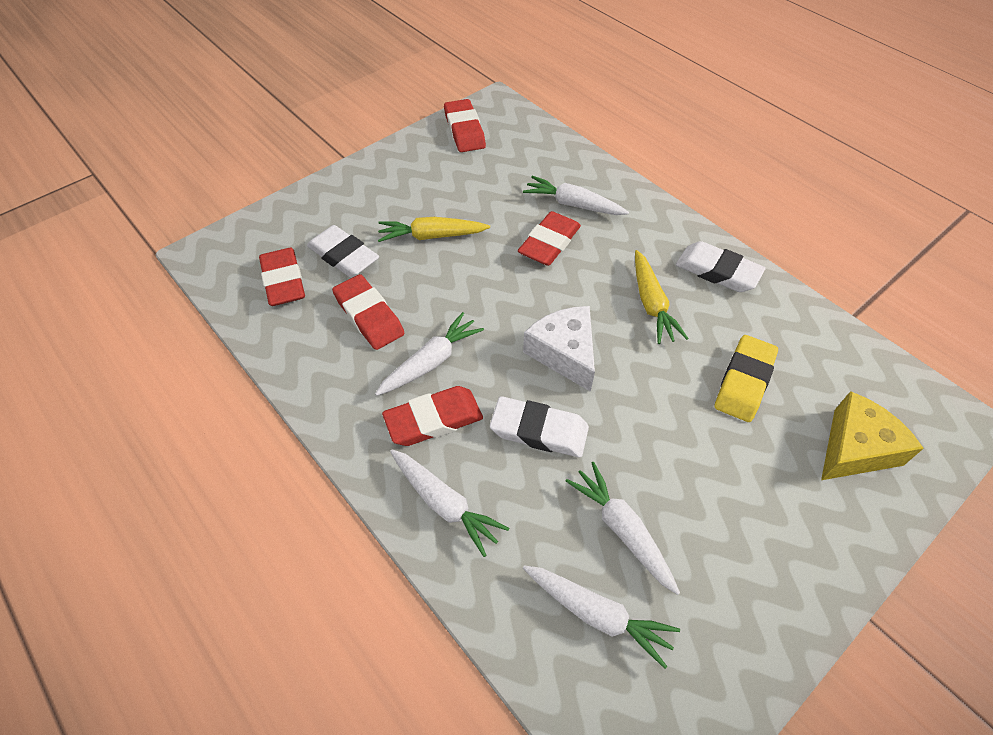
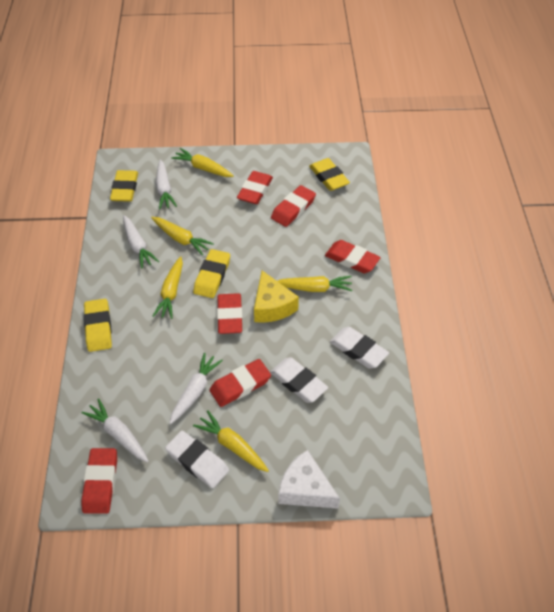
red eraser: [259,248,305,306] [332,274,404,350] [382,386,483,446] [444,99,486,152] [518,211,581,266] = 5 -> [81,448,117,514] [209,359,271,407] [217,293,242,334] [237,171,273,204] [271,185,316,227] [325,240,381,273] = 6
white carrot: [375,312,484,396] [390,449,509,557] [523,176,629,215] [523,565,680,669] [566,462,680,595] = 5 -> [81,398,148,462] [123,215,159,268] [156,160,177,210] [169,353,223,424] = 4
yellow carrot: [378,217,490,242] [635,250,689,344] = 2 -> [151,217,214,255] [153,256,183,319] [171,148,234,177] [193,410,269,472] [278,276,352,292] = 5
yellow eraser: [715,335,778,422] = 1 -> [84,299,112,352] [110,170,138,202] [193,249,230,298] [309,158,350,191] = 4

